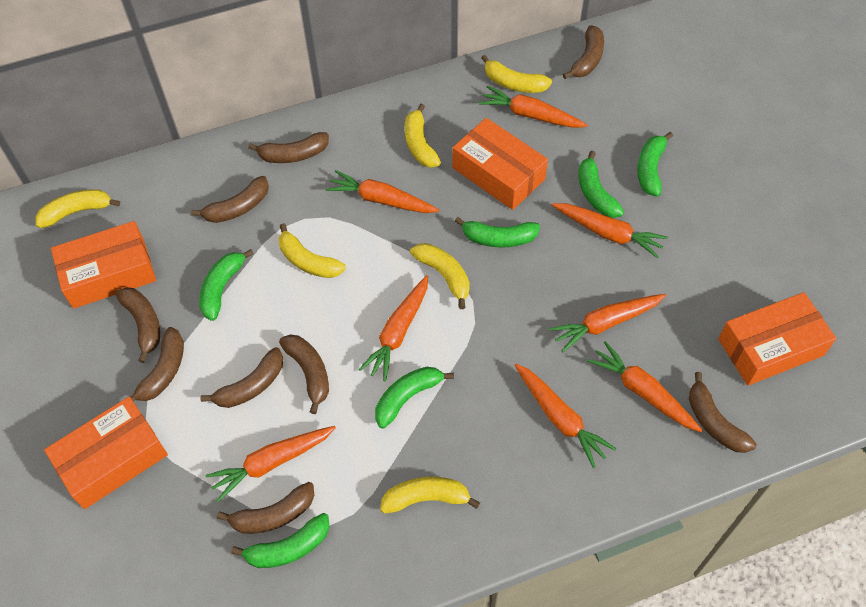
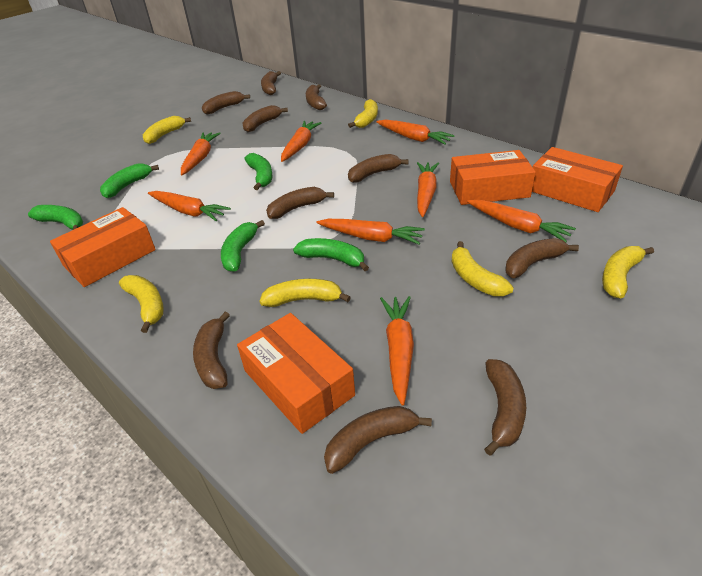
brown banana: [116,287,160,363] [130,327,184,401] [191,176,269,223] [200,347,283,408] [217,482,314,534] [248,132,329,163] [279,334,329,414] [563,25,604,79] [689,372,757,453] = 9 -> [193,312,230,389] [202,91,250,115] [242,105,288,132] [261,71,281,95] [266,187,334,219] [306,84,327,110] [324,406,432,474] [348,154,409,183] [484,359,526,456] [505,238,579,278] = 10
green banana: [199,249,254,321] [231,513,330,568] [375,367,454,429] [455,217,540,248] [579,151,624,218] [637,132,673,197] = 6 -> [28,205,83,230] [100,163,159,198] [221,220,265,272] [245,153,273,190] [293,238,369,271] = 5

